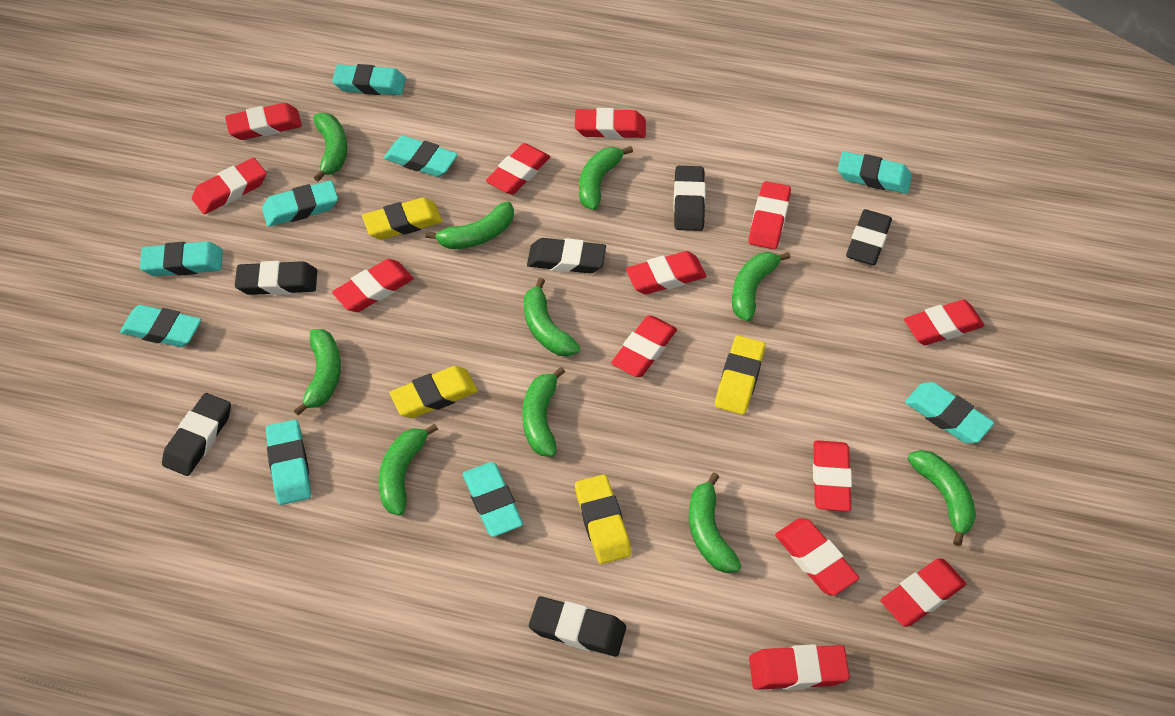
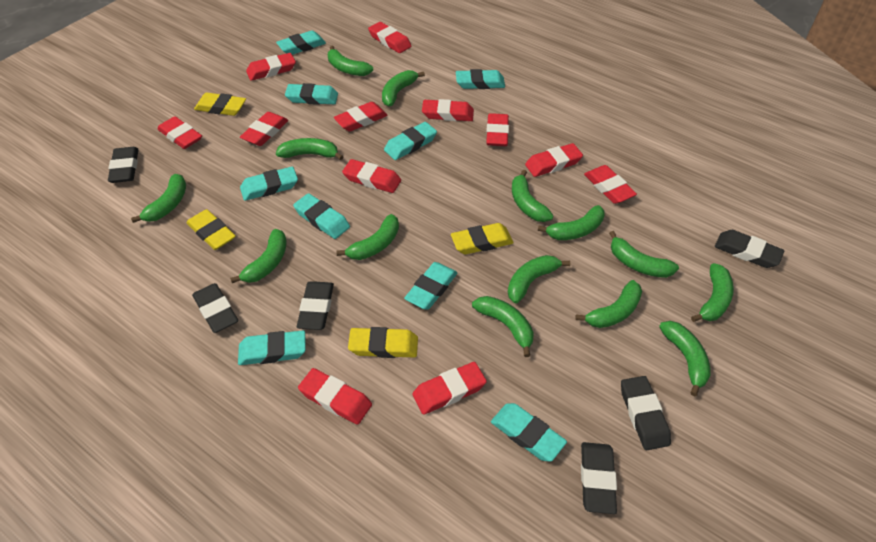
green banana: [294,329,341,416] [313,113,347,182] [378,424,438,516] [425,202,514,249] [522,367,565,457] [524,278,580,357] [579,146,633,210] [689,473,741,573] [732,252,791,321] [908,450,976,546] = 10 -> [131,174,186,223] [230,229,287,283] [276,138,343,160] [328,46,373,76] [336,214,399,260] [382,70,425,106] [472,296,534,357] [508,255,570,303] [512,170,553,222] [538,205,605,240] [575,280,642,328] [609,231,679,278] [659,321,711,396] [691,263,734,322] = 14
red eraser: [192,158,266,214] [225,103,302,140] [332,259,414,312] [486,143,550,195] [575,108,646,139] [611,316,677,377] [626,251,706,294] [749,181,791,249] [749,644,850,690] [775,518,859,596] [813,440,852,511] [881,558,966,627] [904,300,985,345] = 13 -> [157,116,202,149] [240,112,288,146] [246,53,296,81] [298,368,372,425] [334,102,388,132] [342,159,401,193] [368,22,411,53] [412,362,487,415] [422,99,474,121] [486,113,509,146] [525,143,583,177] [584,165,637,204] = 12

